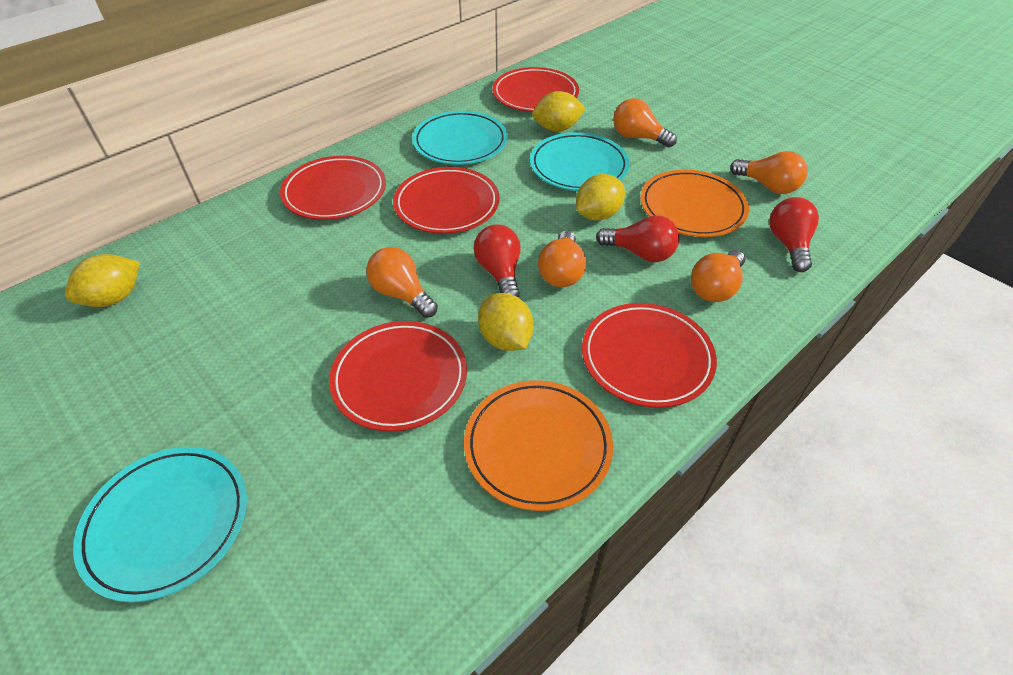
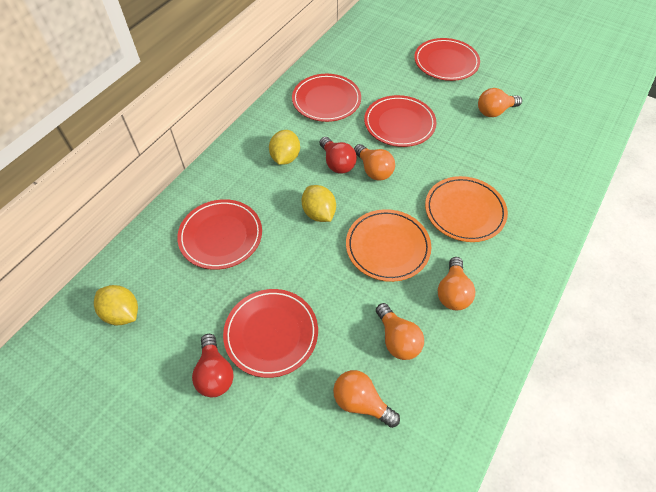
red light bulb: [473,225,521,298] [596,215,679,262] [769,197,819,272] = 3 -> [192,334,234,397] [320,137,357,174] = 2
turquoise plate: [73,447,247,602] [412,111,508,165] [530,132,630,191] = 3 -> none = 0
yellow lemon: [65,254,140,307] [478,293,534,351] [532,91,585,132] [576,174,625,221] = 4 -> [94,285,138,325] [269,130,300,165] [302,185,336,222] = 3

